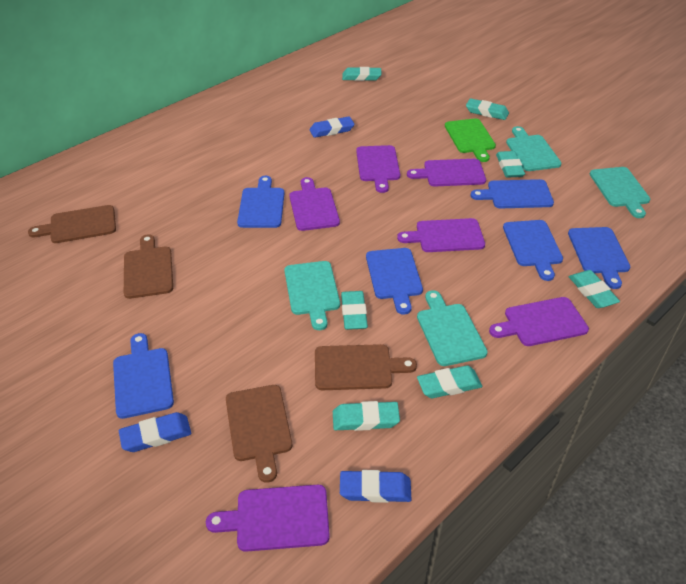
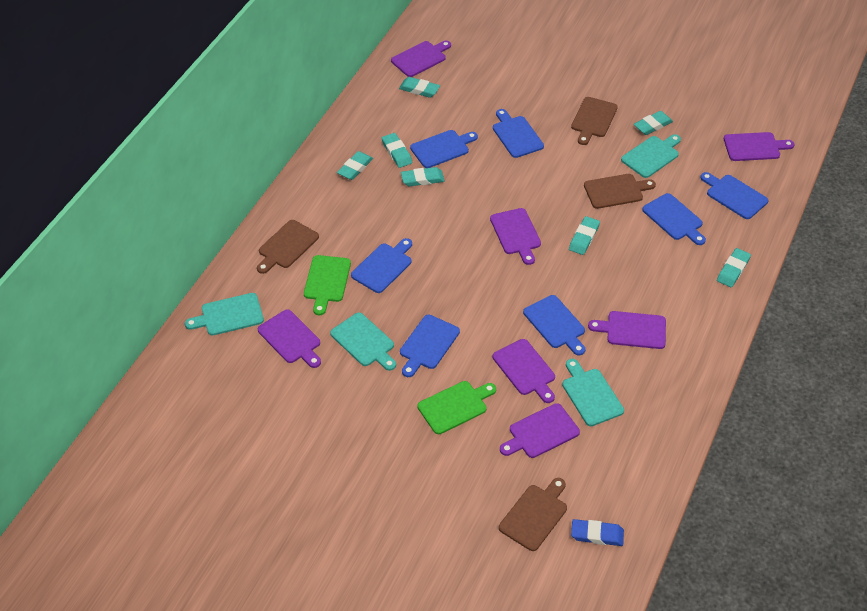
blue cutting board: [113,333,174,419] [237,176,285,228] [366,248,423,315] [471,179,554,208] [503,220,563,281] [568,227,630,289] = 6 -> [351,238,412,293] [400,315,460,377] [410,130,478,168] [493,109,544,158] [523,295,585,356] [642,193,706,245] [700,172,768,219] = 7
blue eraser: [119,412,191,452] [310,117,355,138] [340,470,412,503] = 3 -> [571,519,624,546] = 1
green cutting board: [445,118,496,162] = 1 -> [304,255,351,315] [418,381,496,434] = 2
purple cutting board: [206,485,330,552] [289,177,340,231] [356,145,400,193] [397,218,485,252] [407,159,486,186] [489,297,589,346] = 6 -> [258,309,321,368] [391,41,451,77] [490,208,541,265] [493,339,555,403] [500,403,580,458] [588,311,666,349] [724,132,794,161] = 7

